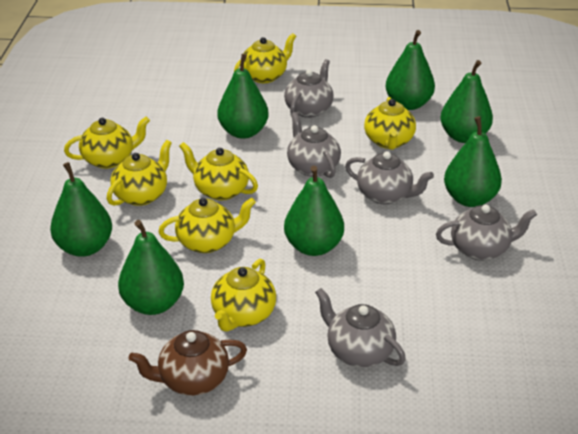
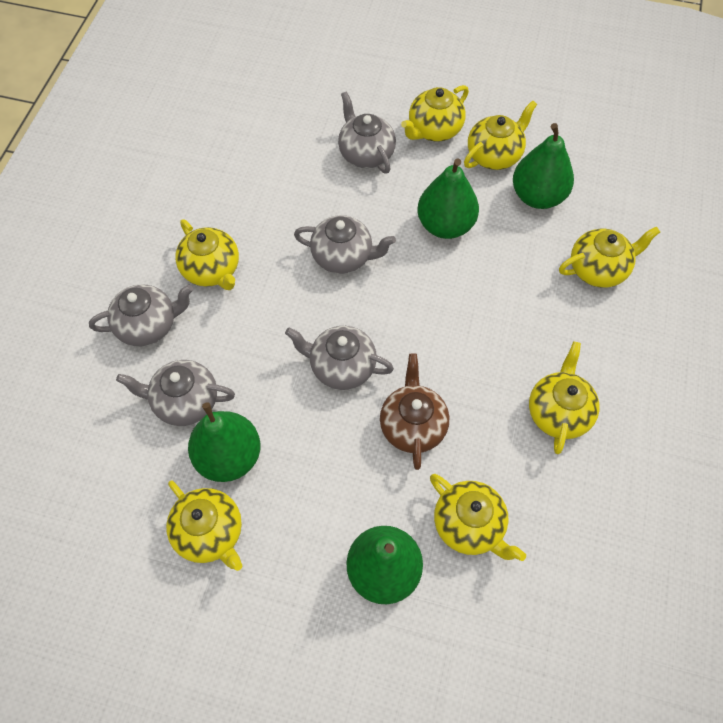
green pear: [50,162,112,257] [118,220,184,315] [217,54,269,139] [284,166,344,256] [386,30,435,110] [440,60,493,143] [444,116,502,207] = 7 -> [188,402,260,482] [347,526,423,604] [417,158,479,239] [513,123,574,209] = 4

